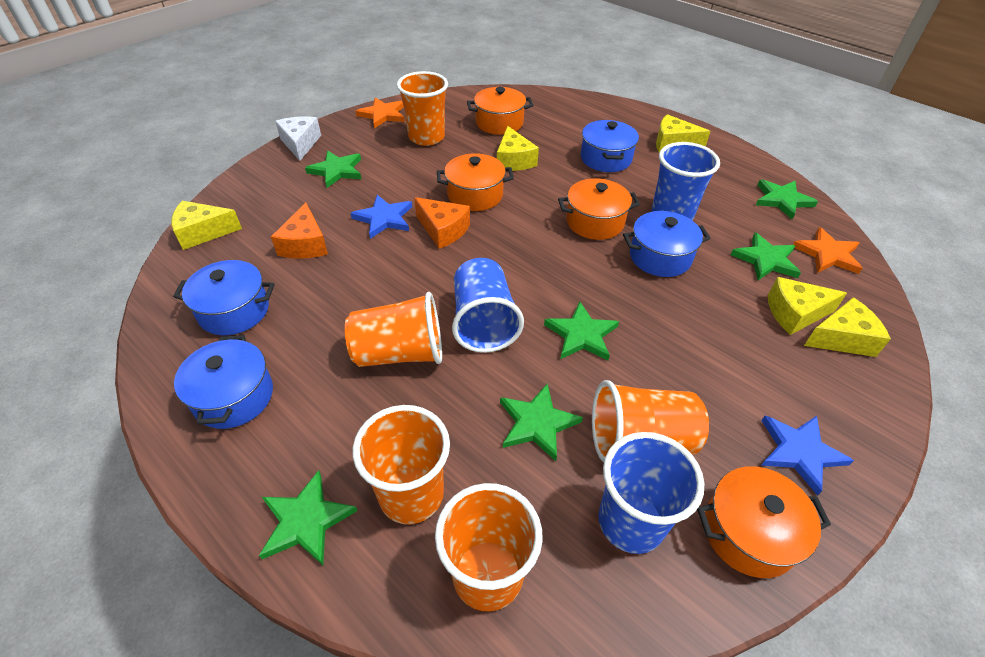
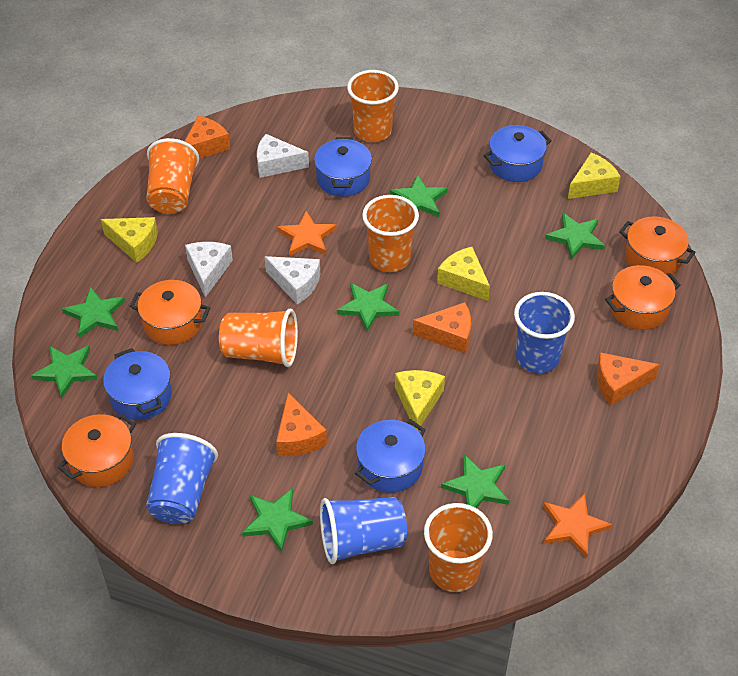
blue star: [351,195,412,239] [761,416,854,496] = 2 -> none = 0
green star: [259,470,357,565] [305,150,361,188] [500,383,583,461] [544,302,619,360] [731,232,801,280] [756,179,818,219] = 6 -> [31,346,98,398] [62,286,125,338] [242,488,313,553] [337,283,399,332] [390,174,448,217] [441,455,509,508] [545,213,605,260] = 7
orange cheese: [271,202,328,259] [414,197,470,249] = 2 -> [185,116,230,159] [276,393,327,456] [413,302,471,354] [597,352,660,405] = 4
white cheese: [275,116,321,161] = 1 -> [185,242,233,297] [257,134,309,178] [264,256,320,304] = 3
yellow cheese: [171,201,242,250] [497,126,539,171] [656,114,711,152] [768,277,847,335] [804,297,891,357] = 5 -> [101,217,158,263] [395,370,445,430] [437,247,490,301] [568,152,621,199] = 4

